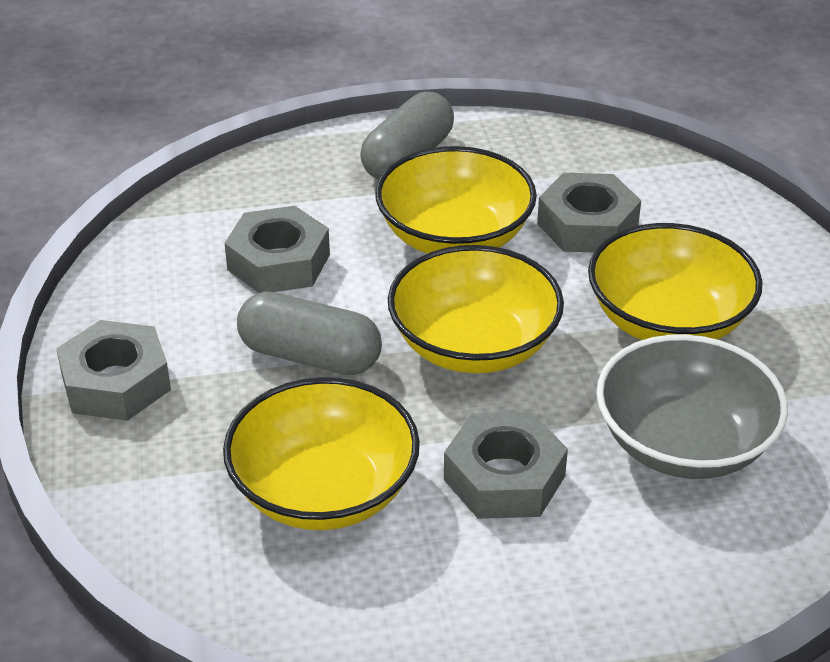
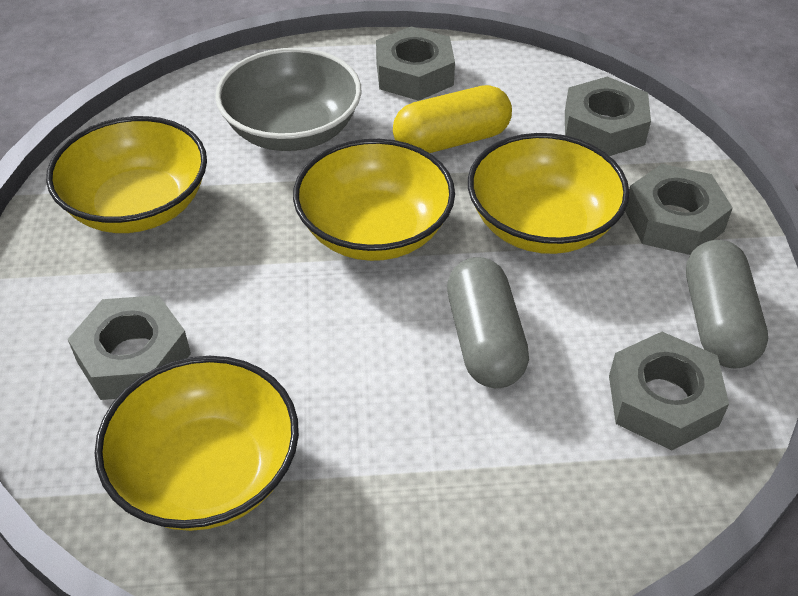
grey nut: [56,320,171,421] [225,206,330,293] [444,412,568,519] [537,173,641,253] = 4 -> [68,295,191,400] [376,26,455,101] [565,77,651,156] [609,332,729,450] [625,164,733,255] = 5
yellow capsule: none = 0 -> [393,85,512,153] = 1

